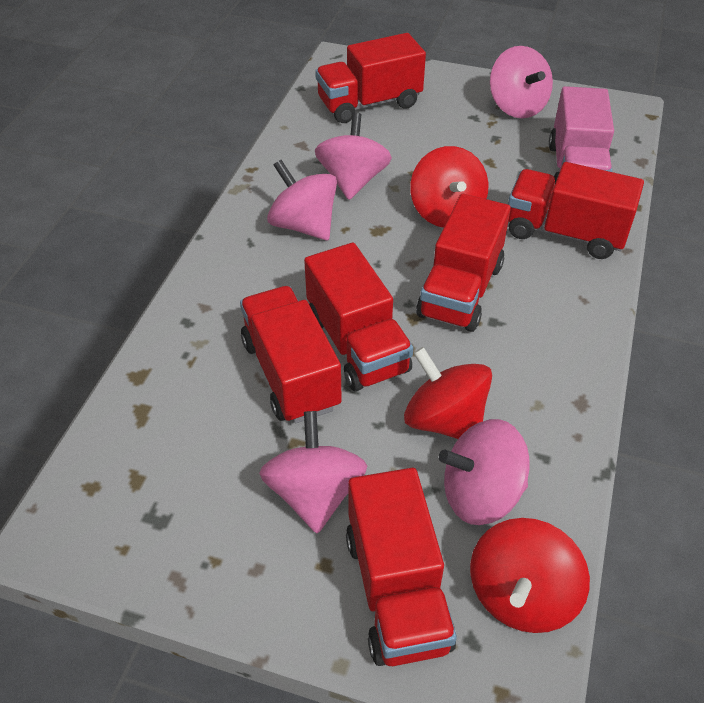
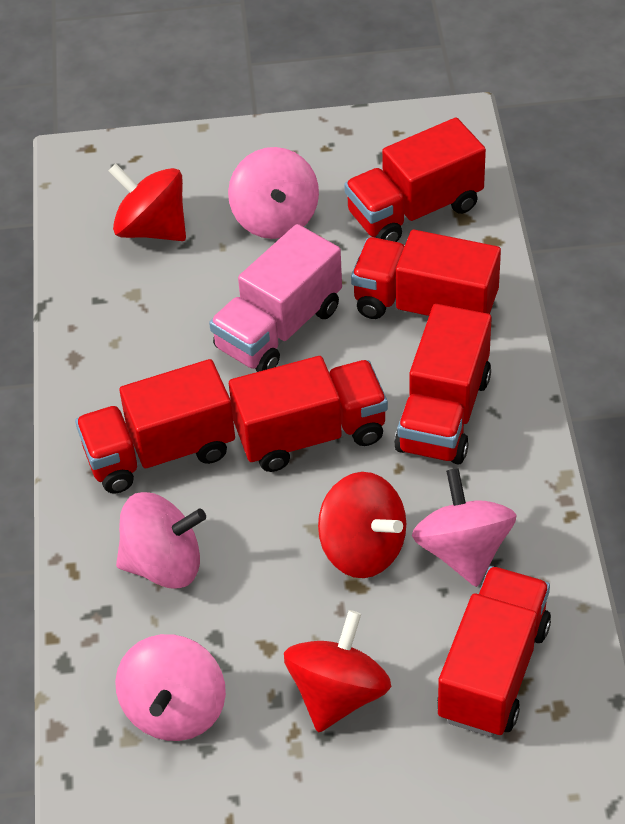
pink spinning top: [259,411,367,534] [267,160,337,240] [315,112,392,200] [439,419,529,525] [490,46,553,119] = 5 -> [115,634,226,741] [116,492,206,589] [228,147,319,239] [412,468,517,587] = 4

